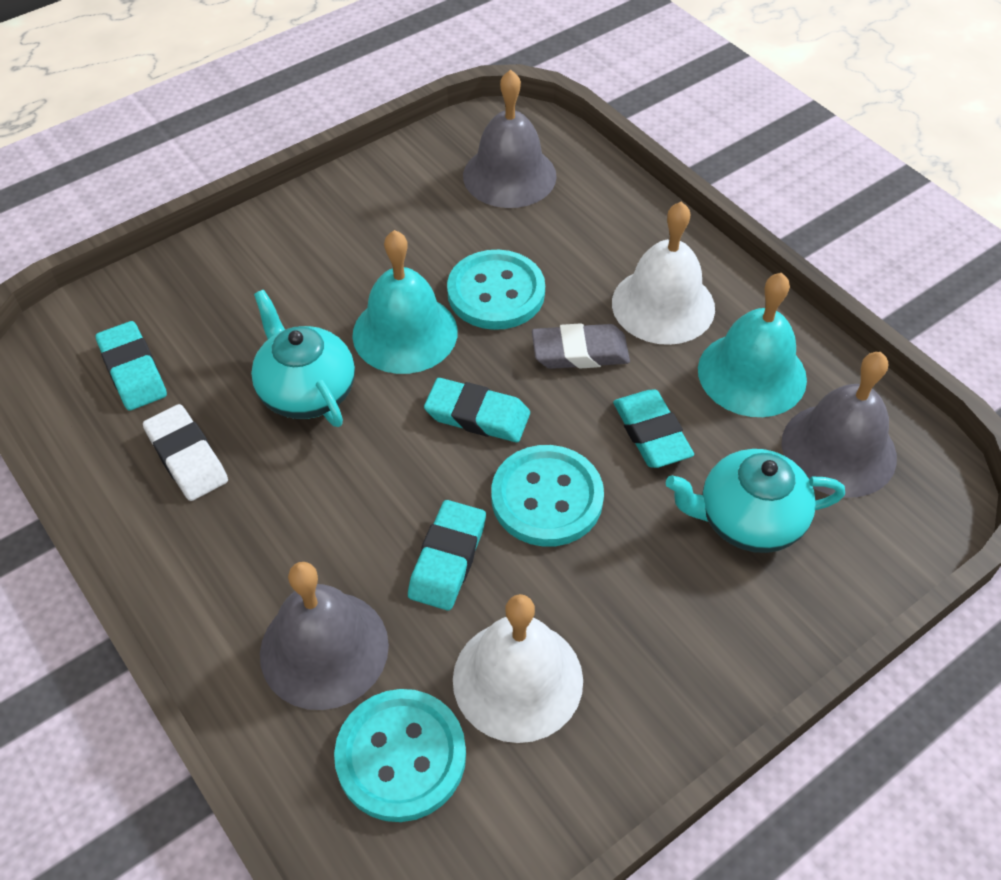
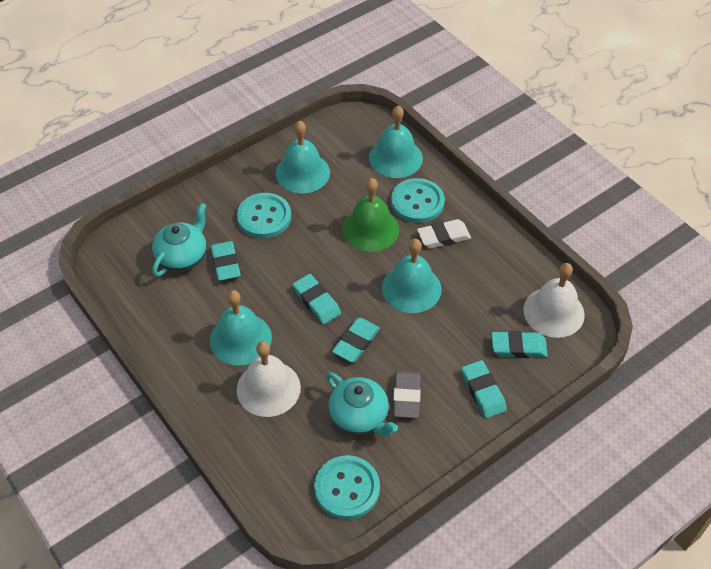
green bell: none = 0 -> [342,178,399,252] = 1
grey bell: [260,562,389,710] [463,70,557,208] [781,352,897,498] = 3 -> none = 0
turquoise bell: [352,230,458,374] [698,273,807,417] = 2 -> [210,290,272,365] [276,120,330,194] [369,105,423,178] [382,239,441,313] = 4
turquoise eraser: [96,321,167,410] [408,500,486,611] [424,378,530,442] [613,389,694,468] = 4 -> [210,241,241,281] [292,274,341,324] [332,318,380,362] [461,360,507,418] [491,331,548,358] = 5

